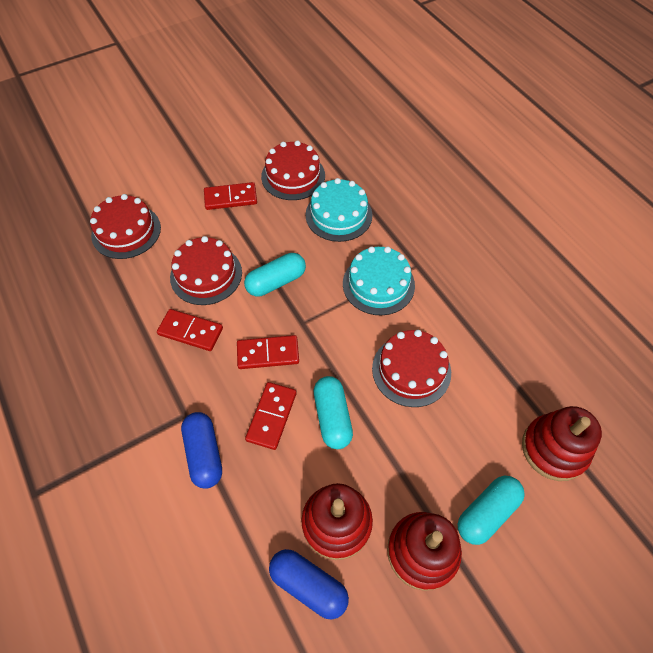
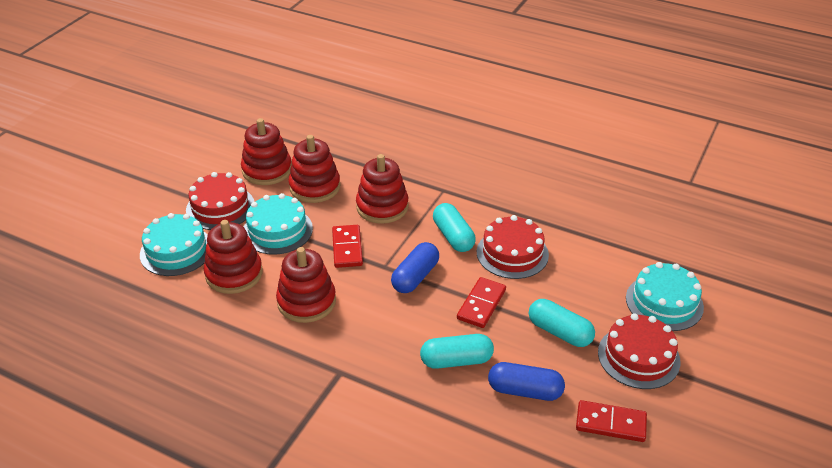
red cake: [90,194,161,259] [170,236,242,305] [261,141,325,200] [372,330,451,407] = 4 -> [186,172,254,230] [477,215,549,279] [598,313,680,389] = 3
red domino: [157,309,223,351] [204,182,257,210] [237,335,299,369] [245,382,297,450] = 4 -> [332,225,363,268] [457,277,506,328] [576,400,647,442] = 3
red stacking toy: [301,483,373,560] [387,512,462,591] [522,406,602,481] = 3 -> [204,220,263,294] [241,118,292,185] [276,247,336,323] [288,135,340,203] [356,154,409,224] = 5
turquoise cake: [306,178,372,242] [343,246,415,315] = 2 -> [140,213,208,276] [244,193,313,255] [626,262,704,331] = 3

